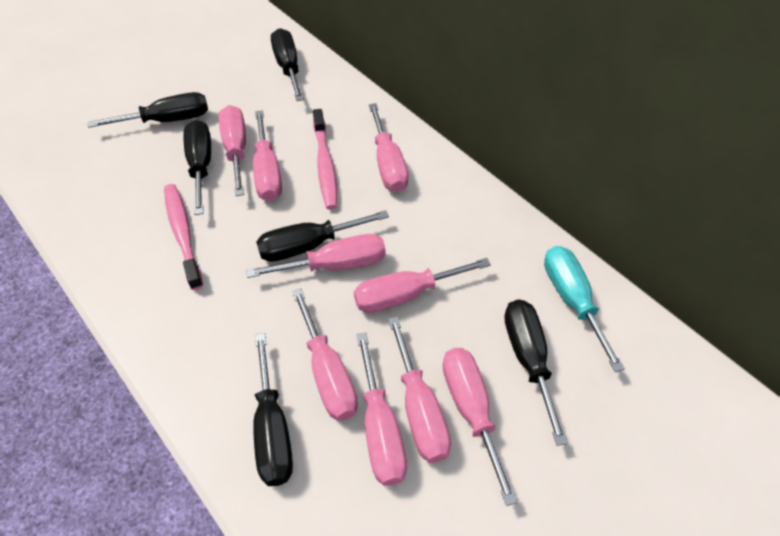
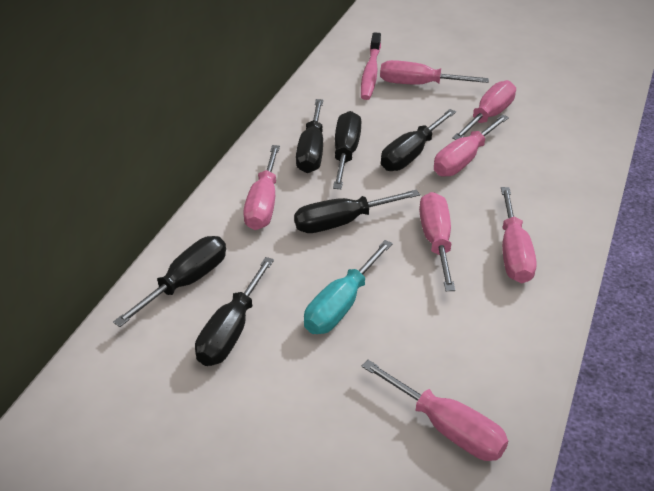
pink screwdriver: [219,105,246,196] [246,234,386,278] [253,110,282,201] [292,288,358,421] [354,258,491,313] [356,333,407,486] [369,103,408,192] [388,316,451,463] [442,348,517,506] = 9 -> [243,145,280,230] [362,360,508,461] [380,60,489,85] [419,192,455,291] [434,115,509,177] [452,80,516,140] [501,187,537,283] = 7
pink toothbrush: [164,184,203,290] [313,109,337,209] = 2 -> [361,33,381,100] = 1

